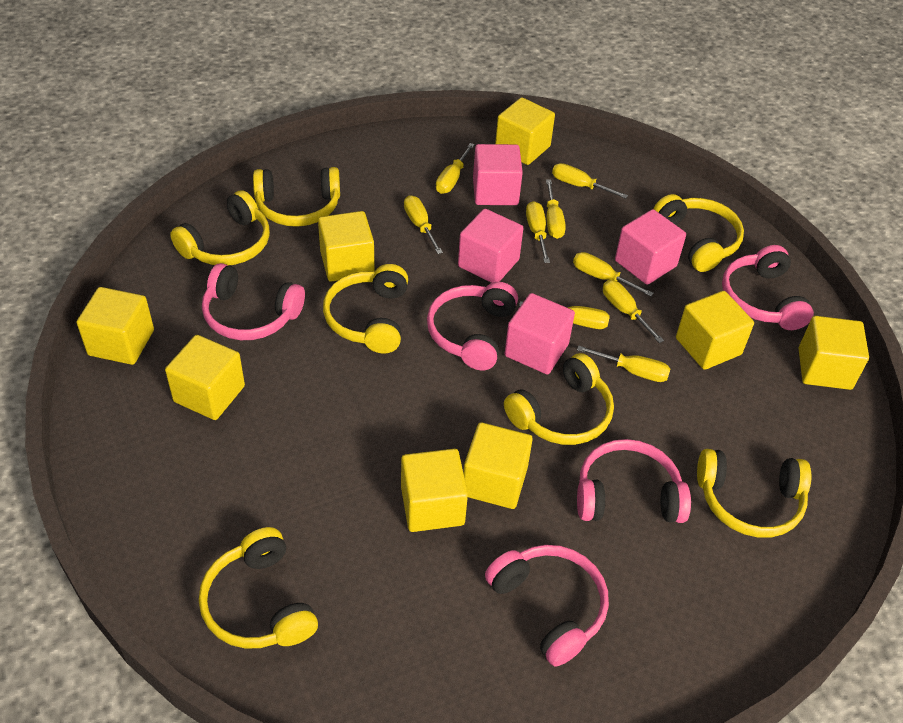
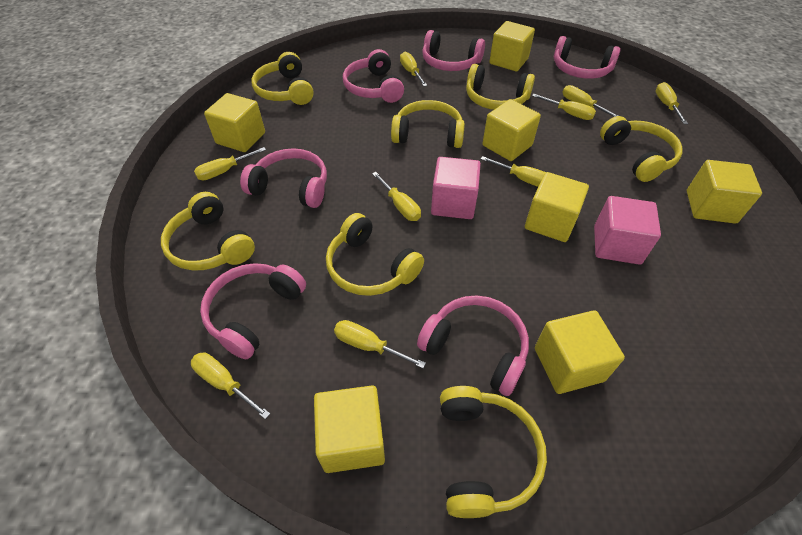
pink cube: [458,209,523,283] [473,144,523,205] [505,293,575,374] [615,209,686,285] = 4 -> [431,157,481,219] [594,196,661,265] = 2
pink headphones: [202,263,305,340] [427,282,518,370] [485,545,609,667] [577,439,691,523] [722,245,814,330] = 5 -> [200,263,306,359] [240,148,327,208] [343,49,404,103] [417,295,529,396] [422,30,485,71] [554,36,620,79] = 6
yellow cube: [77,287,154,365] [165,335,245,420] [318,211,375,282] [401,449,468,532] [463,422,533,509] [495,97,555,165] [676,291,754,370] [799,316,869,390] = 8 -> [204,93,265,152] [314,385,385,473] [482,99,541,161] [489,21,535,71] [525,172,589,242] [535,310,625,394] [687,160,762,224] = 7

